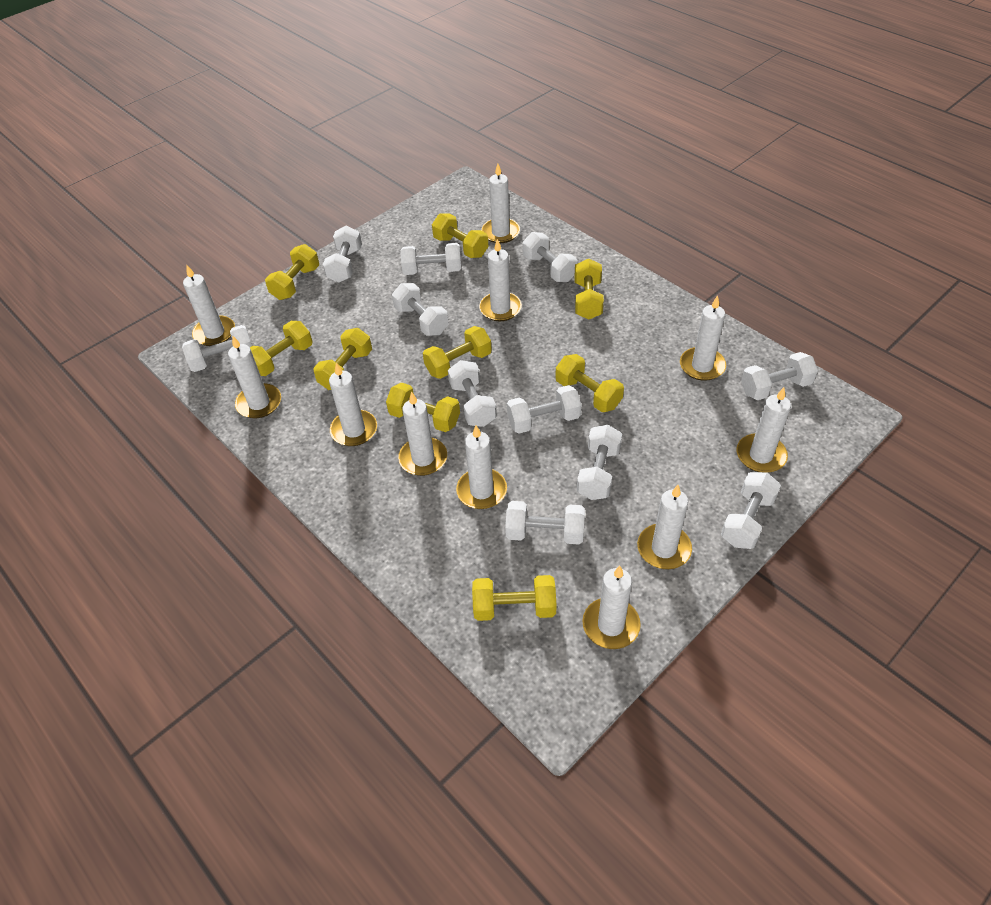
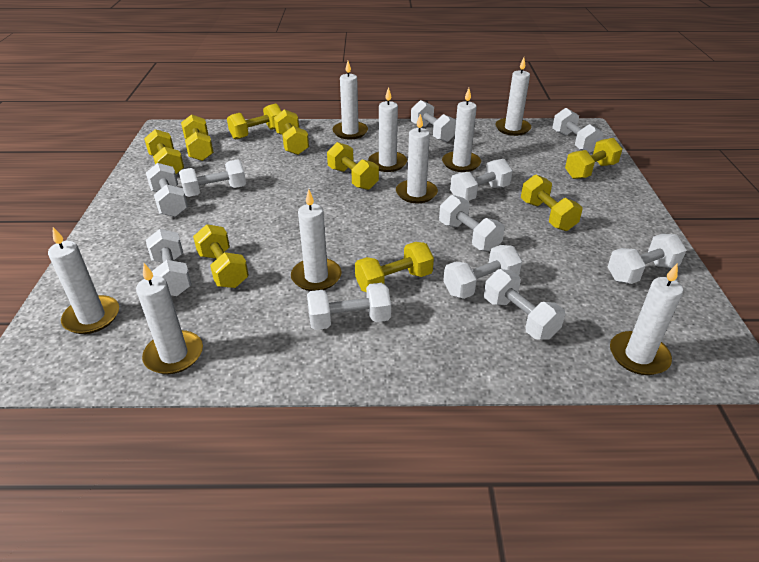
white candle: [183,264,235,346] [228,336,281,418] [329,363,377,446] [398,391,447,476] [456,425,507,509] [479,239,522,321] [481,164,520,243] [582,566,641,649] [637,485,692,569] [680,295,726,381] [736,387,791,473] = 11 -> [48,227,119,334] [136,263,203,374] [291,189,342,291] [332,61,368,139] [368,87,407,172] [396,114,438,203] [442,88,481,172] [496,58,531,136] [610,264,683,375] = 9

